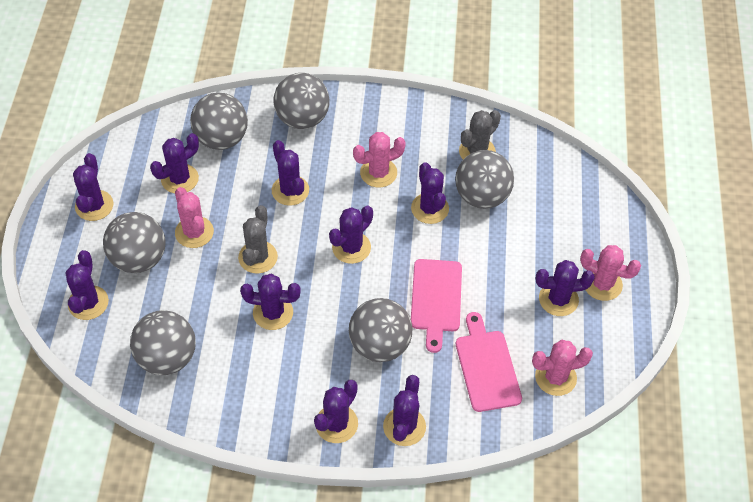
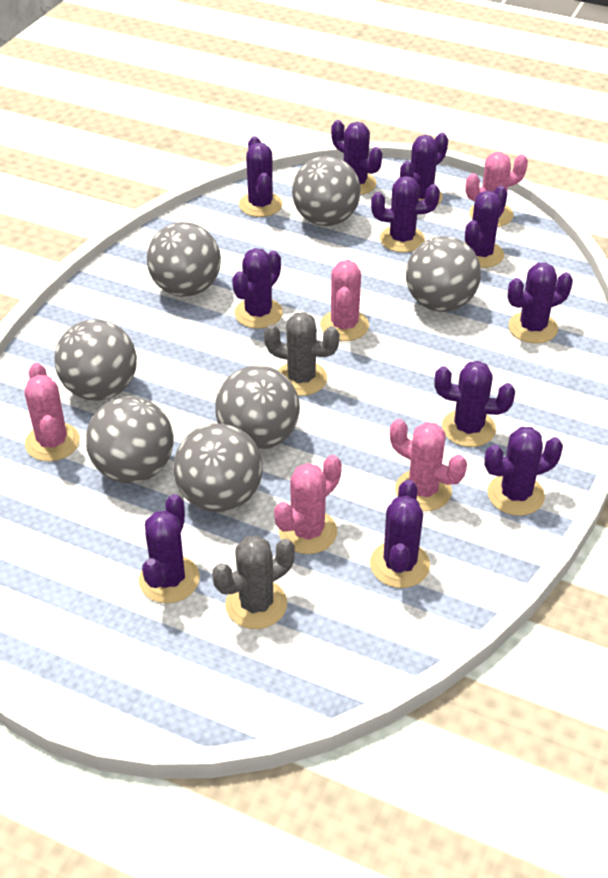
grey ball: [103,212,165,273] [130,310,196,375] [190,93,248,150] [273,73,330,129] [349,298,412,362] [455,150,514,209] = 6 -> [54,319,137,401] [86,396,174,484] [147,222,221,297] [174,423,262,512] [215,365,300,450] [292,156,361,226] [406,236,481,312] = 7
pink cactus: [175,187,214,248] [353,132,406,187] [532,340,593,396] [580,245,641,301] = 4 -> [24,363,80,461] [274,455,342,554] [320,260,369,341] [390,419,467,511] [465,152,528,227] = 5
pink cutting board: [411,259,462,353] [456,312,522,412] = 2 -> none = 0
purple cactus: [66,250,109,320] [73,153,114,221] [150,133,199,193] [240,274,301,330] [272,140,309,206] [314,380,358,443] [329,206,373,264] [383,375,426,446] [411,162,449,224] [535,260,595,316] = 10 -> [139,494,200,603] [232,248,283,329] [239,136,283,217] [331,120,382,195] [370,479,430,588] [371,176,440,252] [400,132,448,204] [434,361,515,447] [465,186,508,268] [484,427,563,516] [507,263,573,343] = 11

